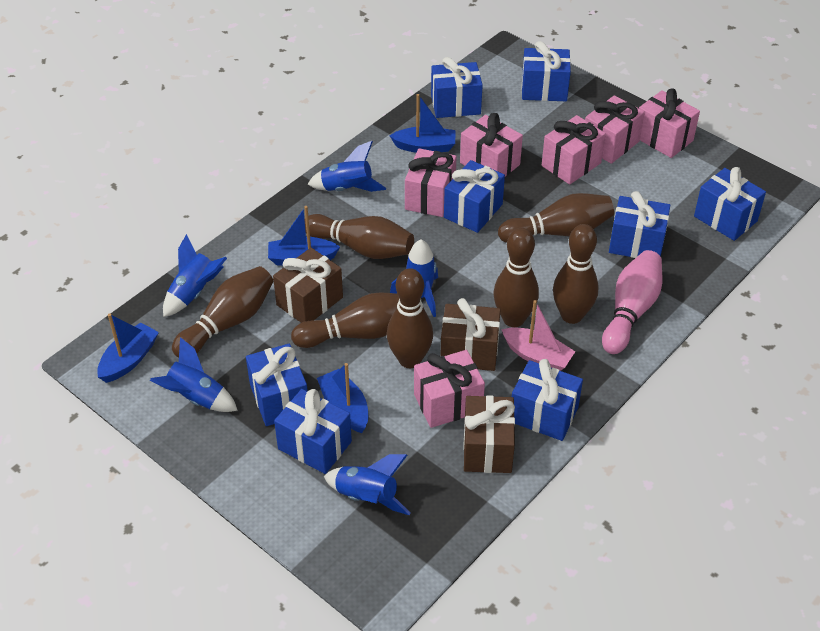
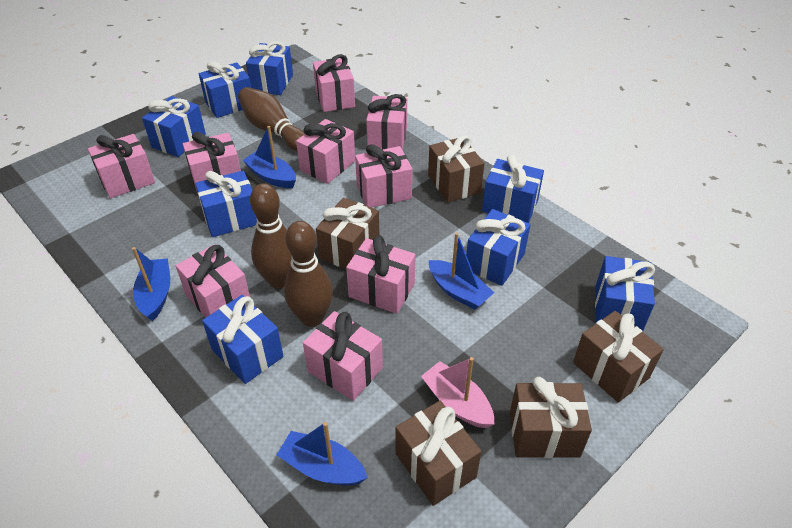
blue rocket: [150,337,238,412] [163,234,227,317] [308,141,386,192] [324,454,411,515] [390,240,438,317] = 5 -> none = 0
brown bowling pin: [172,266,274,358] [291,292,399,348] [304,214,414,259] [387,268,433,368] [493,228,539,327] [498,193,614,243] [553,224,599,324] = 7 -> [238,87,305,151] [250,183,292,288] [284,221,333,327] = 3
brown gift: [273,248,343,323] [440,298,501,371] [463,395,515,473] = 3 -> [316,198,380,269] [396,401,482,506] [428,135,485,203] [510,377,592,458] [573,311,664,403] = 5
pink bowling pin: [602,250,662,354] = 1 -> none = 0
pink gift: [405,148,457,217] [414,350,485,428] [460,113,523,177] [542,115,606,184] [585,95,645,164] [639,89,700,158] = 6 -> [88,134,155,198] [176,244,250,318] [183,132,241,194] [296,119,355,184] [303,311,383,401] [313,54,355,112] [346,235,416,314] [355,144,412,208] [366,94,407,150] = 9

